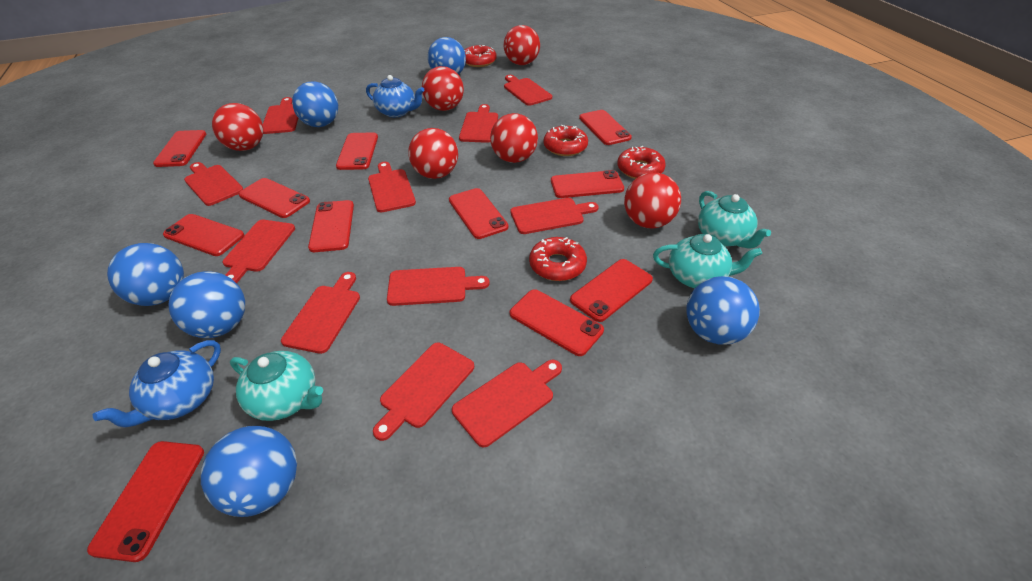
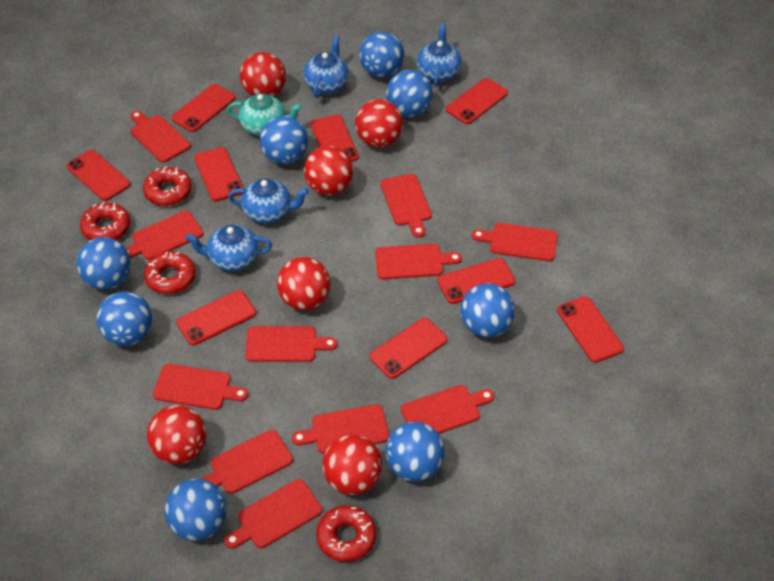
blue ball: [107,243,184,306] [168,271,245,338] [201,426,297,517] [292,81,338,127] [428,37,466,75] [686,276,760,345] = 6 -> [77,237,131,290] [97,291,152,346] [164,479,227,541] [260,116,308,164] [359,32,404,78] [385,422,445,481] [386,70,433,117] [460,283,515,338] = 8
blue teapot: [93,340,221,428] [366,75,425,117] = 2 -> [185,225,272,271] [228,178,309,223] [303,35,349,98] [417,23,462,86] = 4
red phone: [87,441,204,562] [153,130,206,167] [163,214,244,256] [239,178,310,218] [308,200,354,252] [336,132,378,170] [449,188,509,239] [510,289,604,356] [551,170,624,198] [570,259,653,322] [579,110,632,145] = 11 -> [67,150,130,201] [171,84,236,132] [176,290,256,345] [194,147,244,201] [310,115,359,162] [370,318,448,379] [437,258,516,304] [446,78,508,124] [557,296,624,363] = 9
turquoise teapot: [230,351,323,421] [653,234,762,288] [698,191,771,249] = 3 -> [227,93,302,136] = 1

